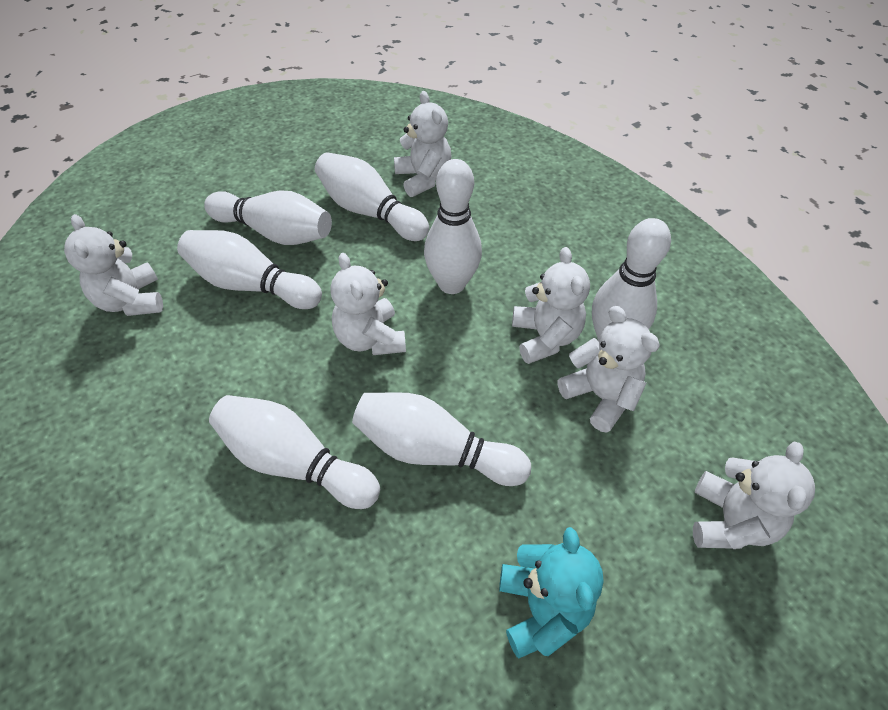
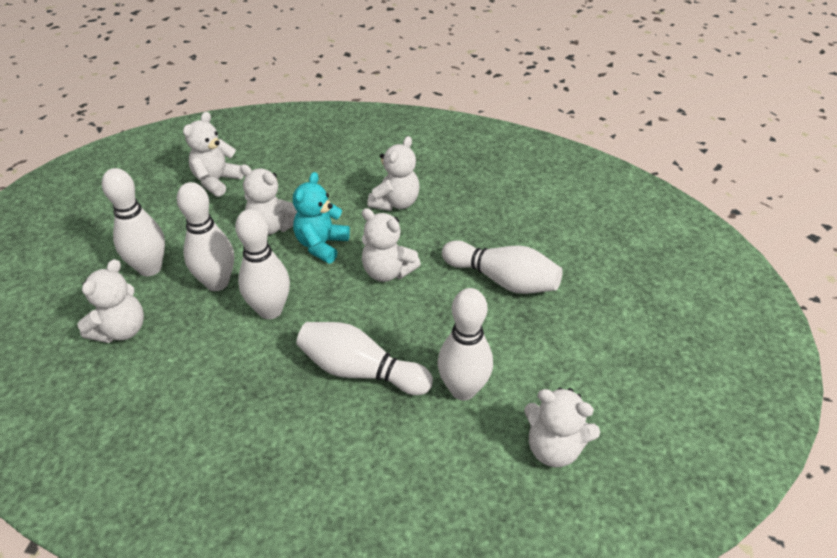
white bowling pin: [177,230,322,309] [204,190,332,245] [209,395,380,509] [315,152,429,241] [352,392,531,486] [424,159,482,294] [592,218,671,341] = 7 -> [102,168,165,276] [177,182,234,291] [235,209,290,319] [296,322,433,395] [438,288,493,400] [442,240,563,294] = 6

